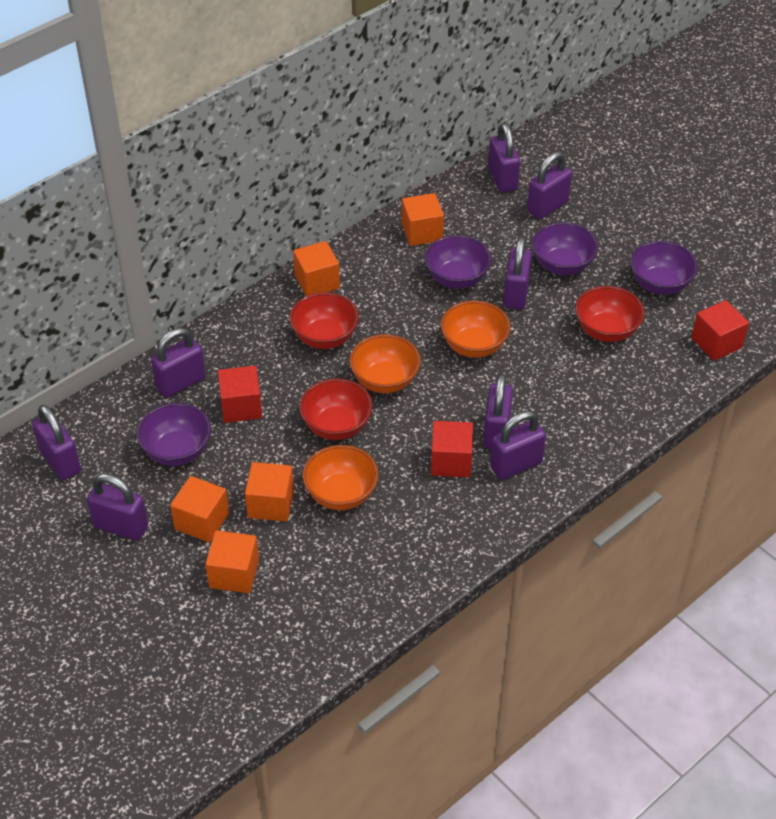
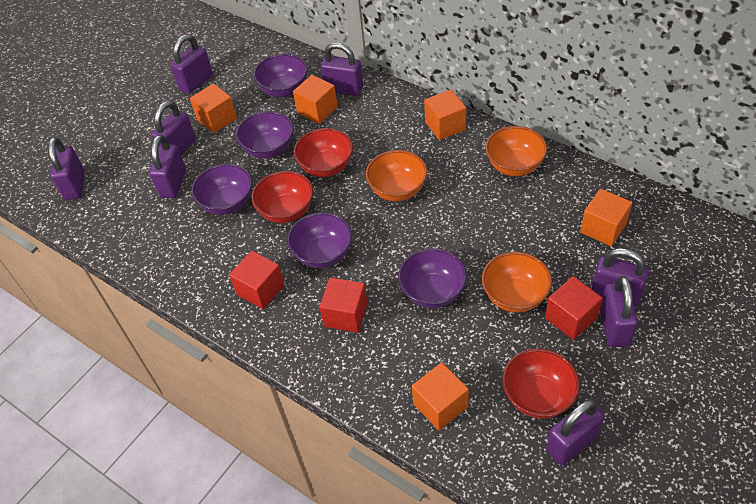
purple bowl: [137,403,211,466] [425,235,492,289] [532,222,598,275] [630,241,698,295] = 4 -> [191,164,252,215] [236,111,294,159] [253,54,308,97] [287,212,352,268] [398,248,467,308] = 5

